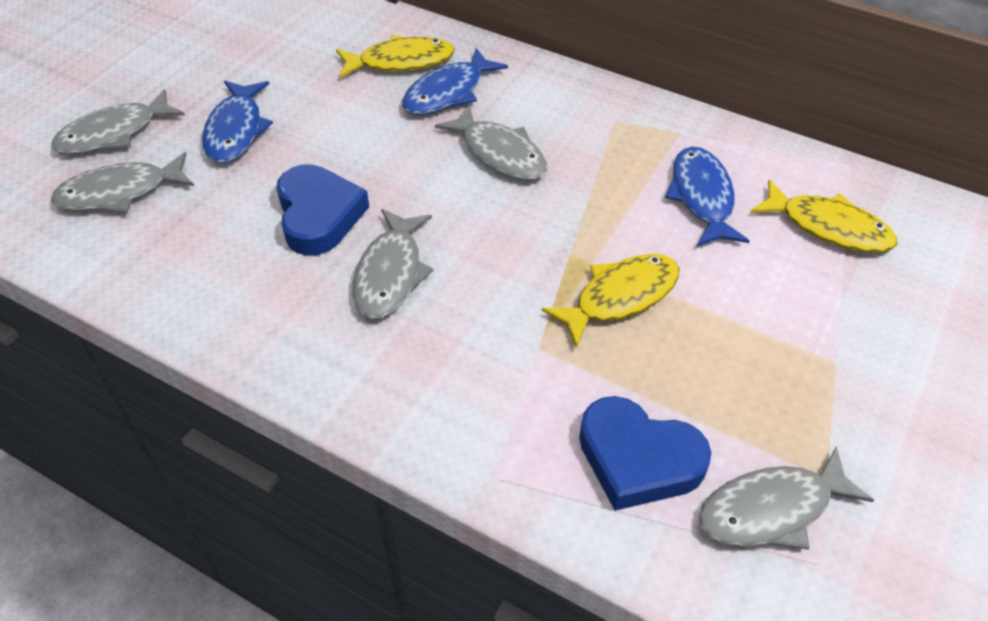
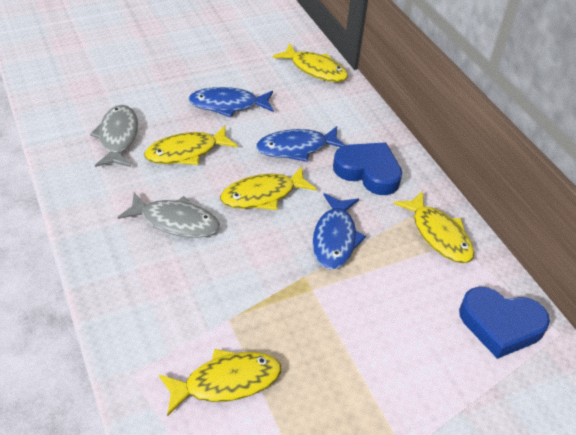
grey fish: [51,89,185,154] [51,152,194,213] [353,209,434,319] [435,105,547,180] [698,446,874,549] = 5 -> [90,105,138,167] [117,193,220,238] = 2
yellow fish: [336,35,455,78] [542,254,679,348] [750,179,897,253] = 3 -> [144,125,238,165] [159,349,281,416] [220,166,317,210] [273,43,348,82] [394,191,474,263] = 5

